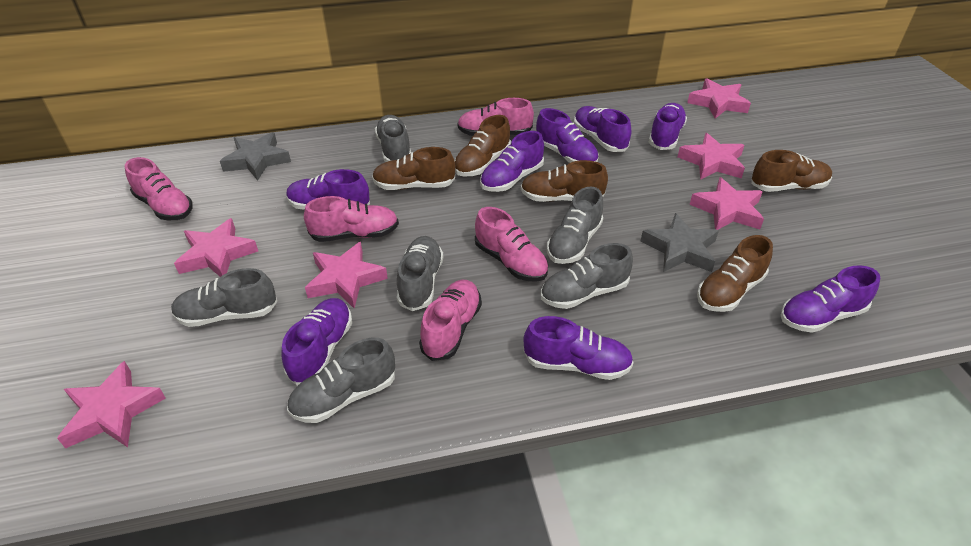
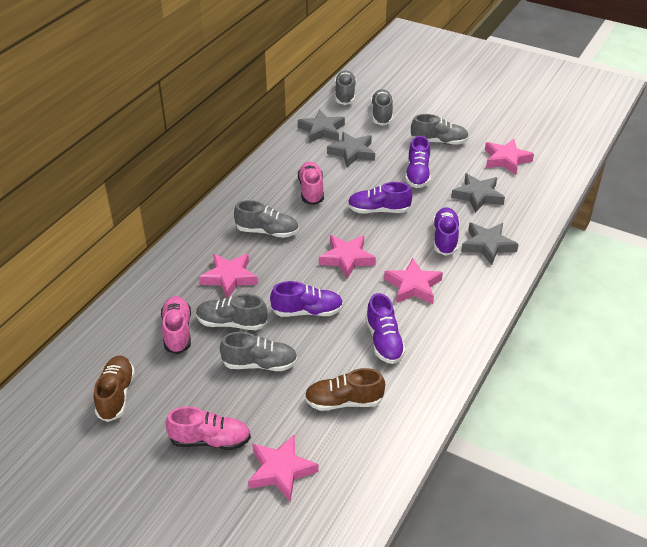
brown shoe: [372,147,455,190] [454,115,511,176] [521,160,608,202] [697,235,773,312] [751,150,832,192] = 5 -> [94,356,135,422] [305,368,385,411] = 2
grey star: [220,132,291,181] [641,213,719,272] = 2 -> [298,110,345,143] [327,132,375,167] [451,173,505,213] [461,223,519,265] = 4
pink shoe: [125,157,193,220] [304,196,399,242] [419,280,482,361] [457,98,534,136] [475,207,548,282] = 5 -> [161,296,191,354] [165,406,251,450] [298,162,324,205] = 3
pink star: [57,361,166,449] [174,218,258,277] [305,242,388,308] [678,133,745,180] [687,78,751,119] [689,177,764,230] = 6 -> [199,254,258,298] [248,434,319,502] [319,235,376,279] [384,258,443,304] [485,139,534,175] = 5
purple shoe: [281,298,352,386] [286,169,370,210] [480,131,544,192] [524,316,634,380] [536,108,598,163] [574,106,631,152] [649,103,687,150] [780,265,880,333] = 8 -> [270,281,343,317] [348,182,412,213] [365,293,406,364] [405,136,431,188] [433,207,460,256] = 5

